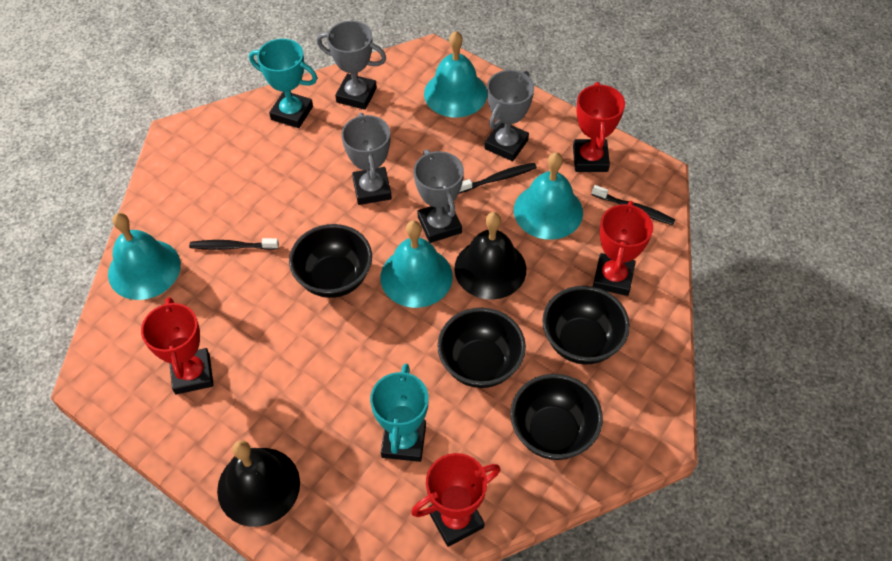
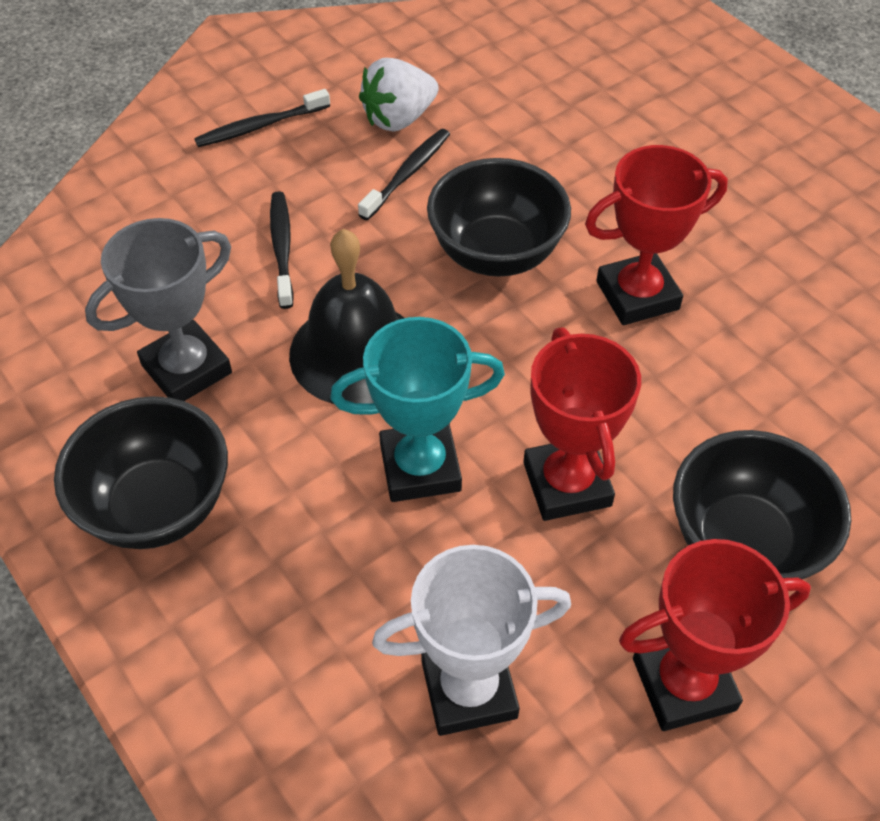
black bell: [217,440,300,527] [454,212,526,300] = 2 -> [289,229,404,404] = 1
black bowl: [289,224,372,298] [437,308,526,388] [510,374,603,460] [542,286,630,364] = 4 -> [54,396,228,549] [427,158,571,277] [673,430,851,579] = 3
grey trophy: [317,21,386,110] [341,113,392,205] [414,149,464,243] [485,70,534,161] = 4 -> [85,218,232,401] = 1
red trophy: [141,297,214,395] [411,453,501,547] [573,82,625,172] [593,201,653,296] = 4 -> [523,327,641,521] [585,145,728,325] [619,539,811,731] = 3
turquoise bell: [108,213,181,300] [381,220,453,308] [424,31,487,117] [514,152,583,240] = 4 -> none = 0
turquoise trophy: [249,39,317,128] [370,364,429,462] = 2 -> [330,317,505,502] = 1
white strawberry: none = 0 -> [359,58,439,132] = 1
white trophy: none = 0 -> [372,545,571,736] = 1

